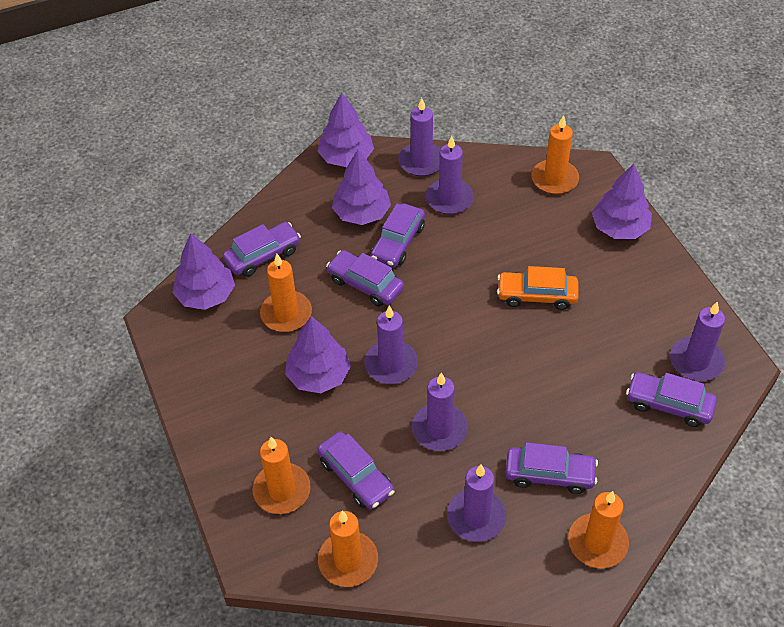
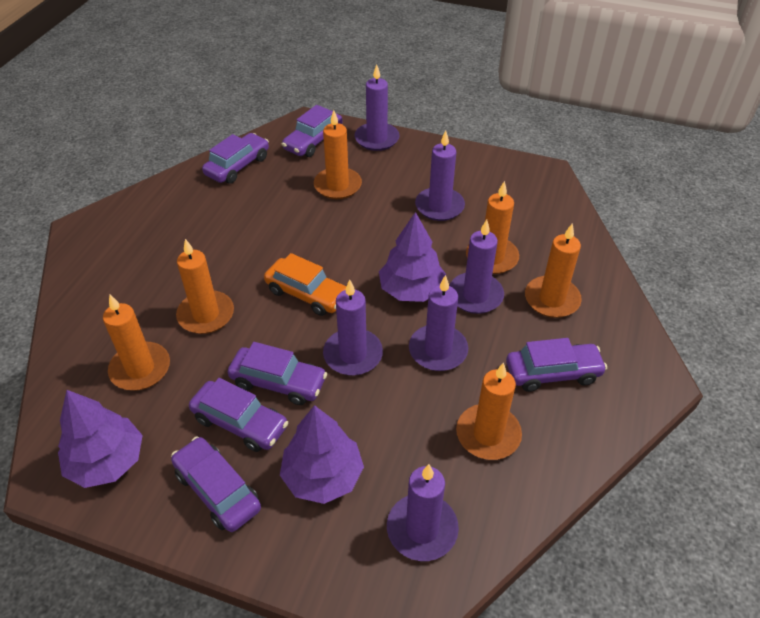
orange candle: [252,437,311,514] [260,254,312,332] [318,511,378,587] [531,115,579,195] [568,491,629,568] = 5 -> [103,295,170,391] [176,239,234,334] [314,110,362,199] [456,362,522,460] [466,181,519,274] [525,223,582,318] = 6
purple tree: [172,233,235,310] [285,316,351,393] [318,92,374,167] [332,149,391,225] [592,164,652,239] = 5 -> [58,390,143,488] [280,405,364,504] [379,212,446,302] = 3

